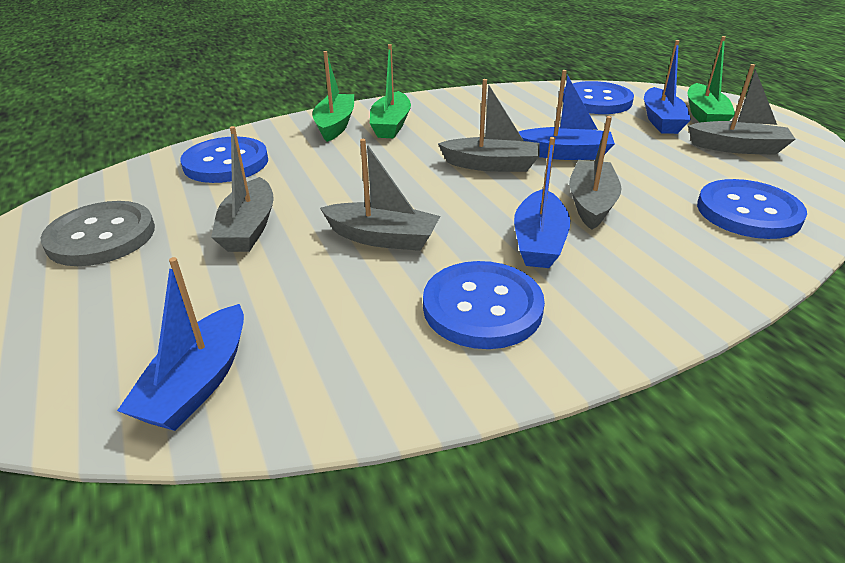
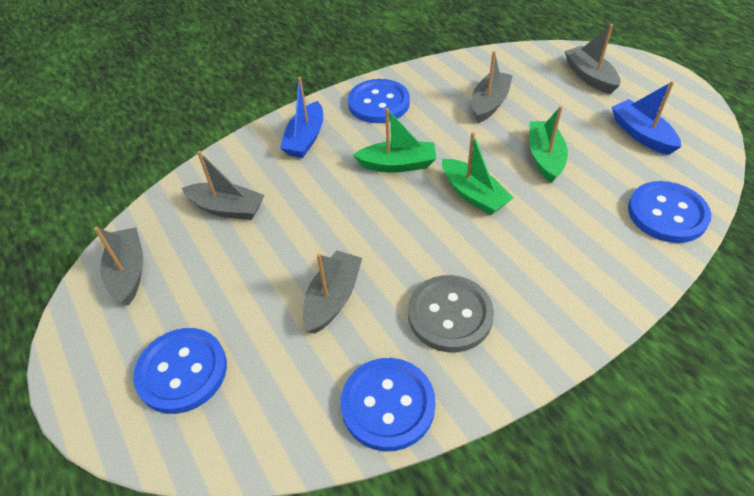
blue boat: [117,257,244,431] [514,137,571,268] [519,70,615,160] [644,40,691,134] = 4 -> [280,77,323,158] [612,81,681,155] = 2

